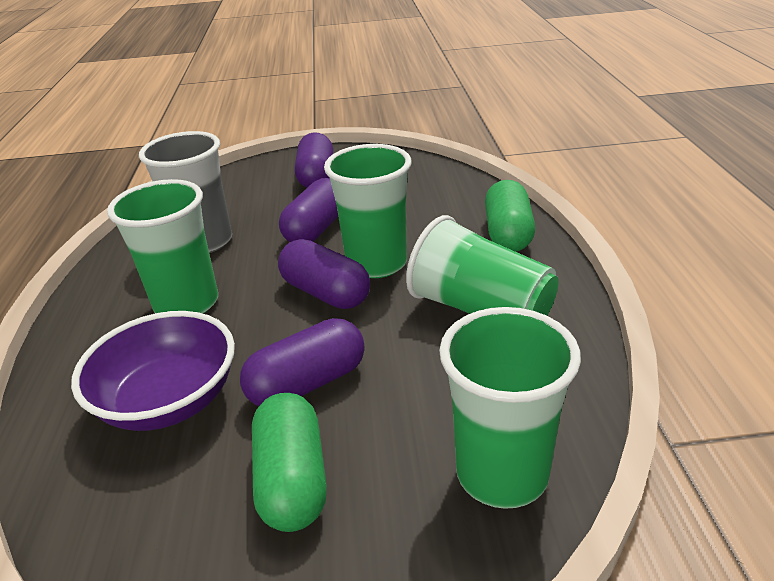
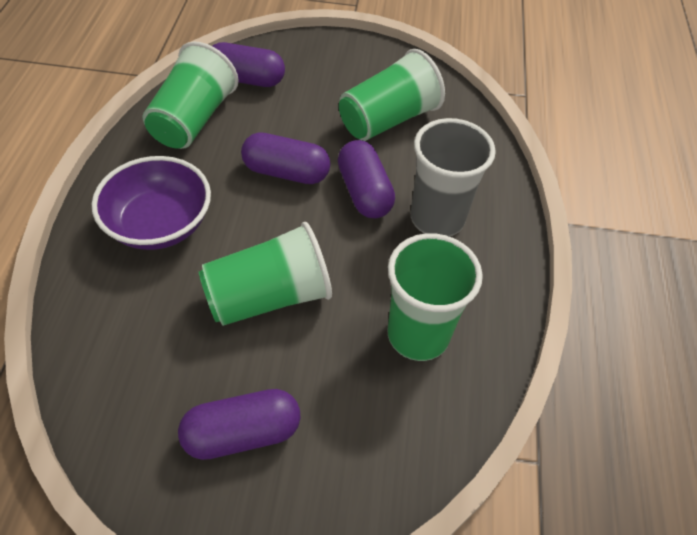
green capsule: [252,393,327,532] [485,180,535,252] = 2 -> none = 0

